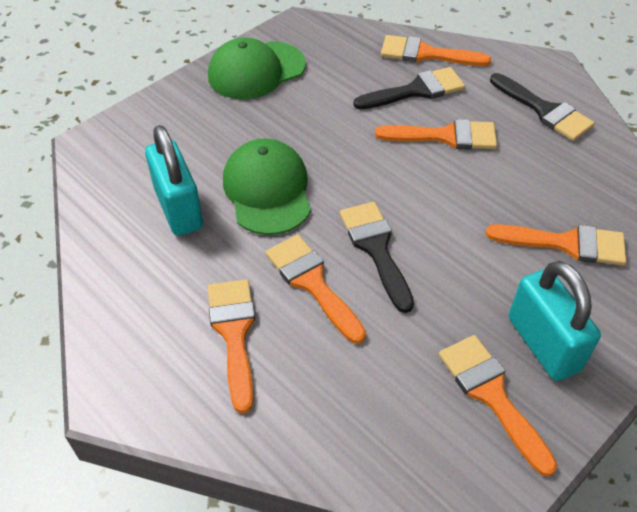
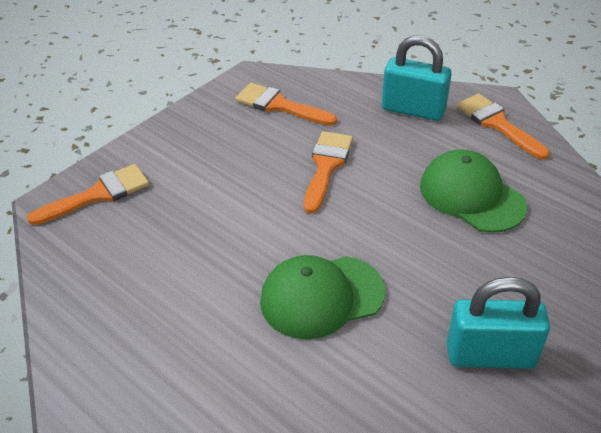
black brush: [340,202,414,313] [353,67,465,110] [490,73,595,141] = 3 -> none = 0
orange brush: [208,279,255,413] [266,235,366,344] [375,119,497,150] [381,35,491,66] [439,335,557,477] [486,224,626,265] = 6 -> [26,164,149,225] [235,83,337,126] [304,131,353,214] [456,94,550,160] = 4

